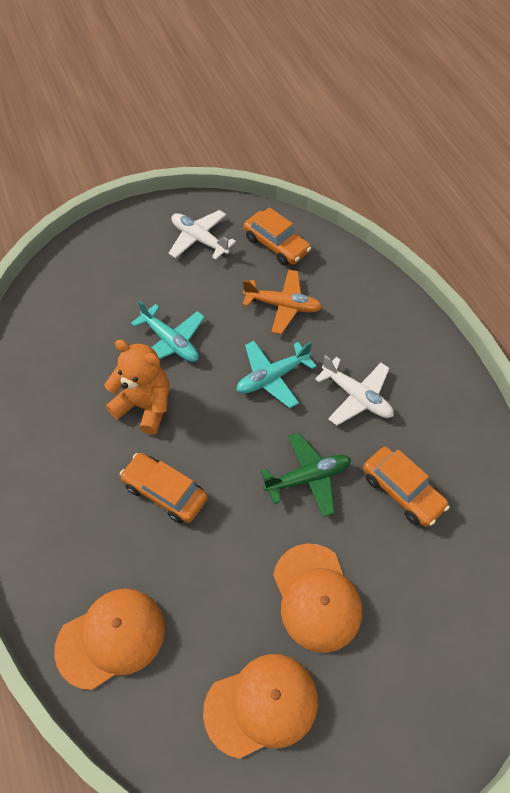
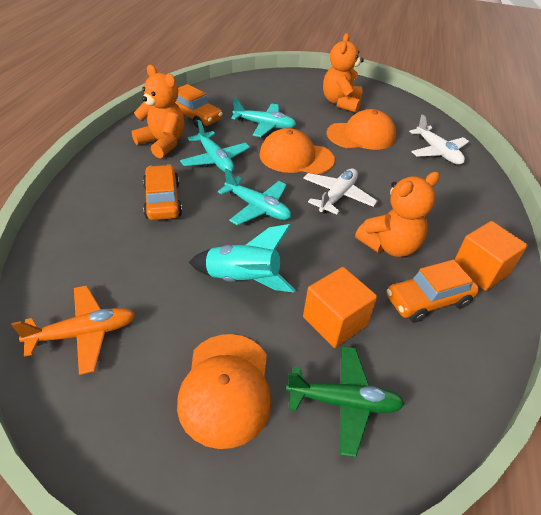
orange cube: none = 0 -> [303,267,377,348] [454,221,528,291] = 2
orange teddy bear: [104,340,169,434] = 1 -> [132,65,185,158] [323,33,364,112] [355,172,440,257] = 3
turquoise plane: [131,300,205,362] [236,341,317,408] = 2 -> [180,120,250,172] [218,169,291,225] [231,98,296,137] = 3
turquoise rocket: none = 0 -> [188,224,296,293] = 1

